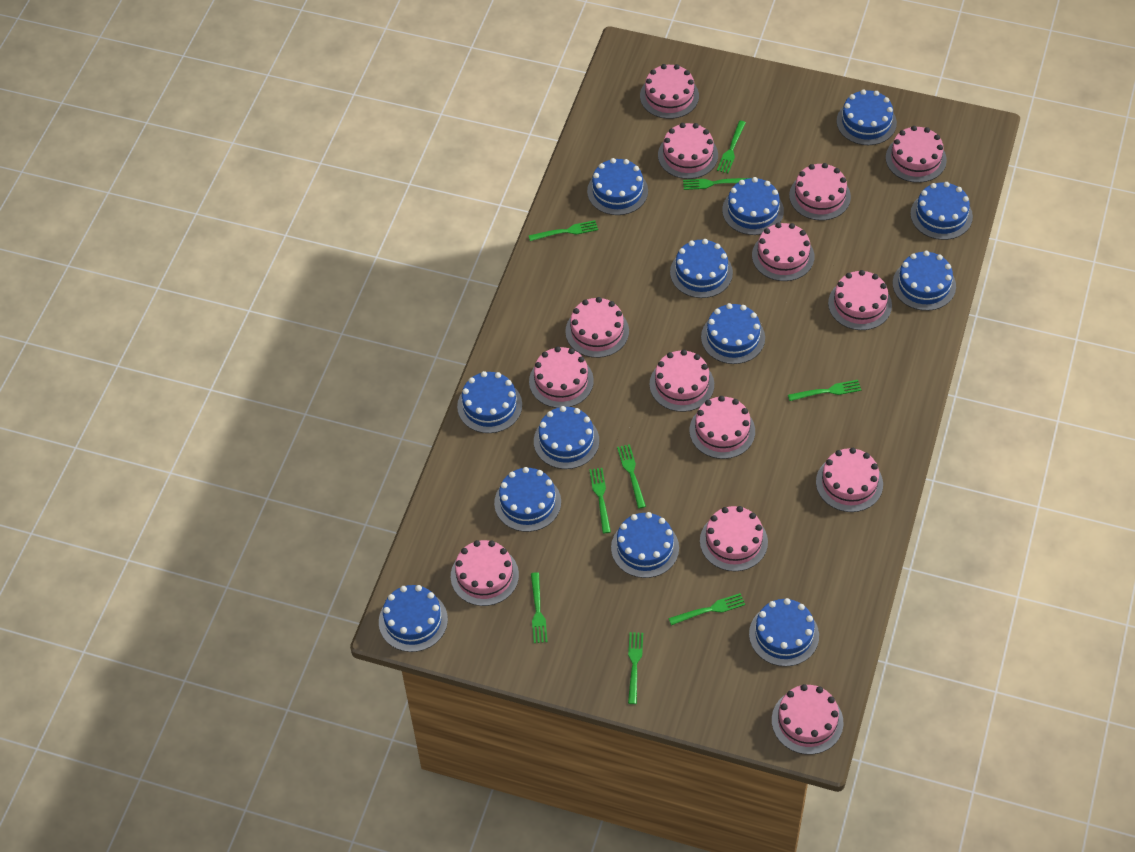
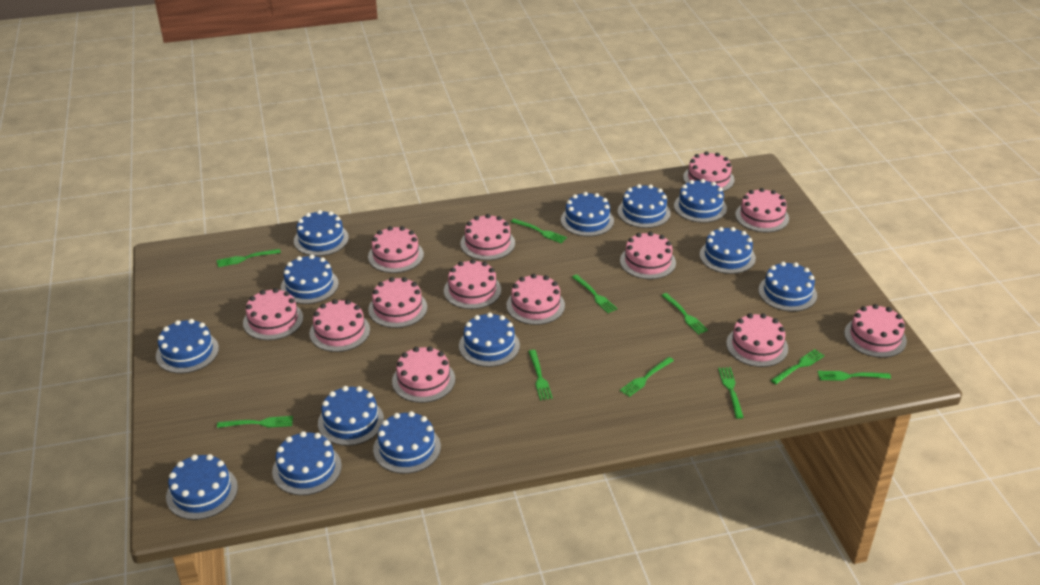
green fork: [528,220,598,241] [531,572,548,643] [589,468,611,533] [617,444,646,509] [628,632,643,704] [668,593,745,625] [683,178,749,190] [717,121,746,173] [788,380,861,401] = 9 -> [217,249,281,267] [217,416,293,428] [511,219,567,243] [528,350,553,400] [572,274,618,313] [620,357,674,397] [661,293,708,335] [718,367,744,419] [771,349,825,384] [818,371,891,381] = 10
pink cake: [451,540,519,606] [529,346,594,408] [565,297,629,358] [640,64,699,119] [649,350,714,412] [658,123,718,179] [689,396,755,459] [700,506,768,571] [752,223,814,281] [772,684,844,755] [789,163,851,220] [816,448,883,512] [828,270,892,330] [886,126,947,183] = 14 -> [243,288,303,340] [310,299,370,352] [368,226,424,273] [368,277,427,328] [392,346,455,403] [444,259,501,309] [461,214,515,260] [506,274,565,325] [620,232,676,279] [683,151,734,192] [726,313,788,367] [735,188,789,232] [844,304,907,358] = 13

